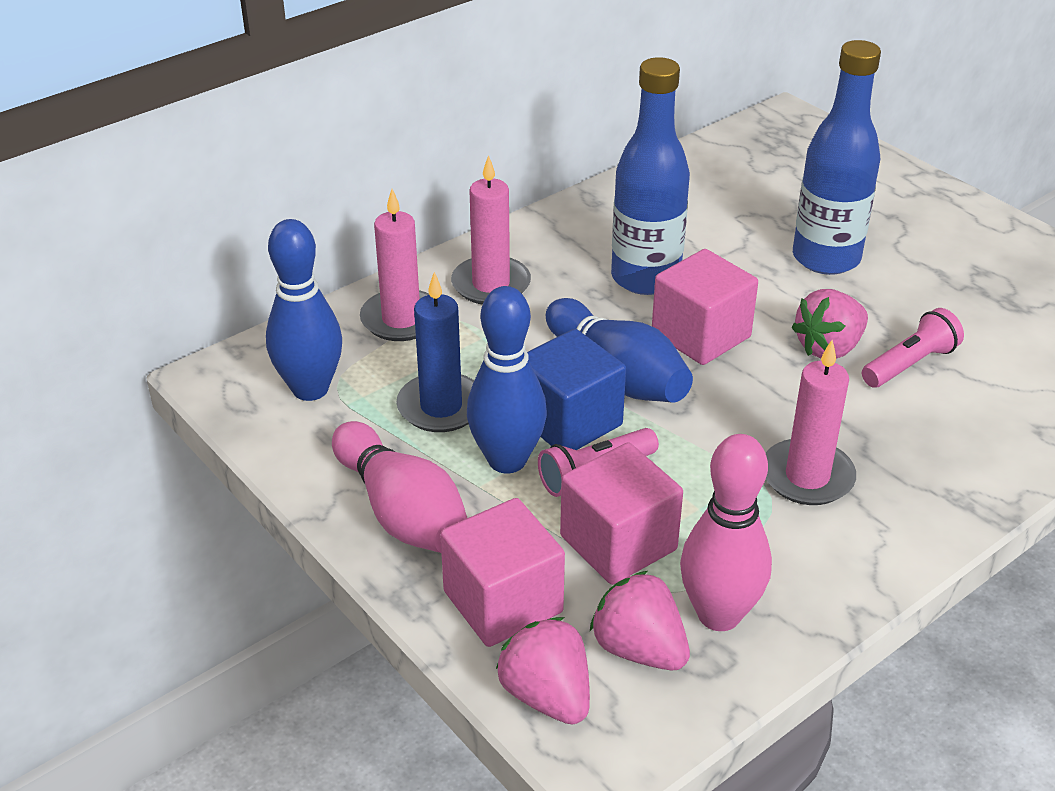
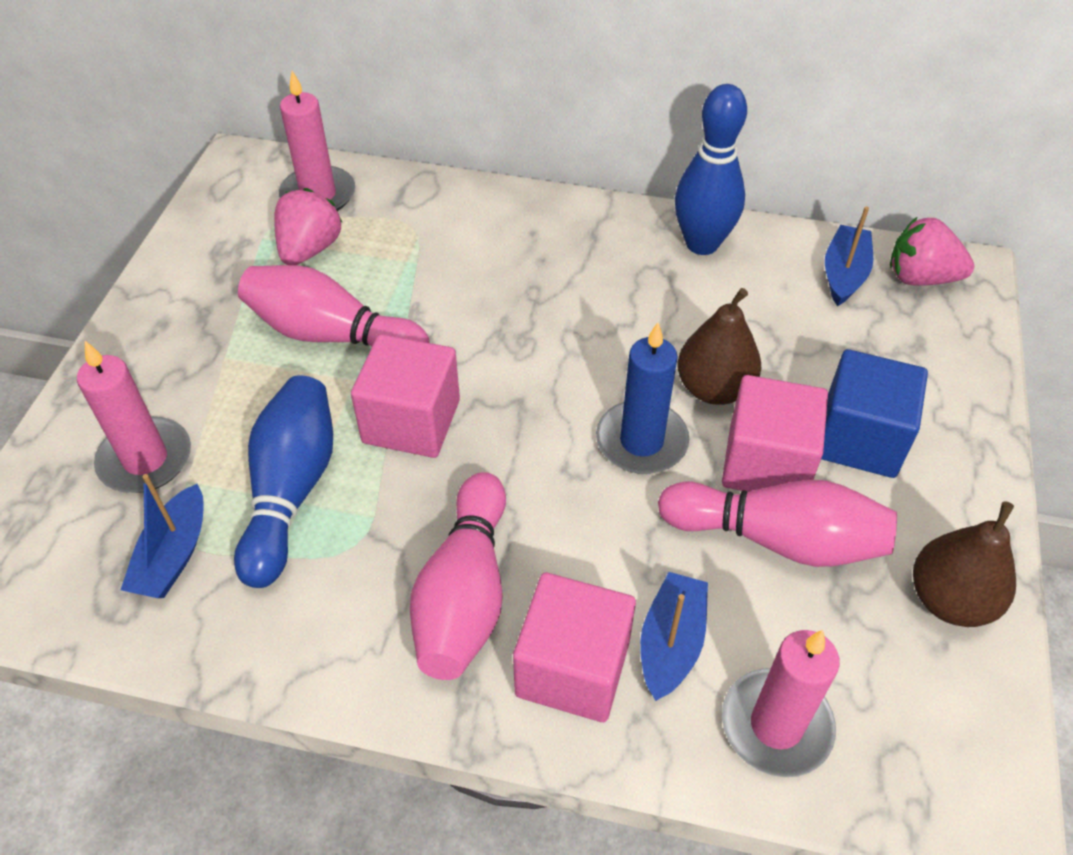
blue boat: none = 0 -> [120,474,204,598] [640,572,708,701] [825,206,873,306] = 3
blue bottle: [611,57,690,295] [793,40,881,275] = 2 -> none = 0
blue bowling pin: [266,219,342,401] [467,286,547,473] [546,298,693,403] = 3 -> [234,375,333,588] [675,84,747,255] = 2
brown pear: none = 0 -> [677,288,761,405] [913,501,1016,627] = 2
pink bowling pin: [332,421,467,553] [680,434,772,631] = 2 -> [238,265,430,346] [410,472,506,680] [658,480,897,567] = 3
pink flashlight: [538,428,659,497] [862,308,964,388] = 2 -> none = 0
pink strawberry: [496,617,590,724] [590,571,690,670] [791,289,868,359] = 3 -> [274,188,343,265] [890,217,974,286] = 2

